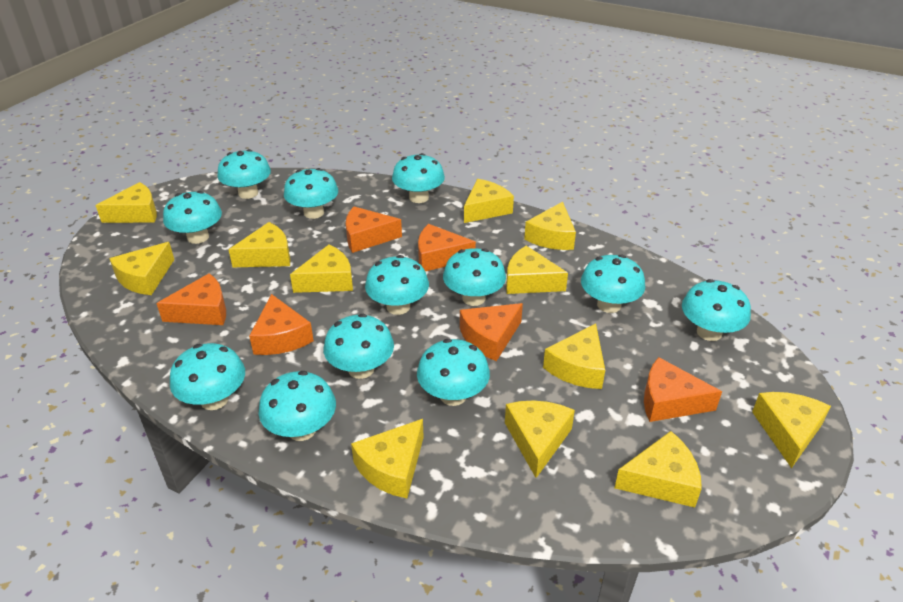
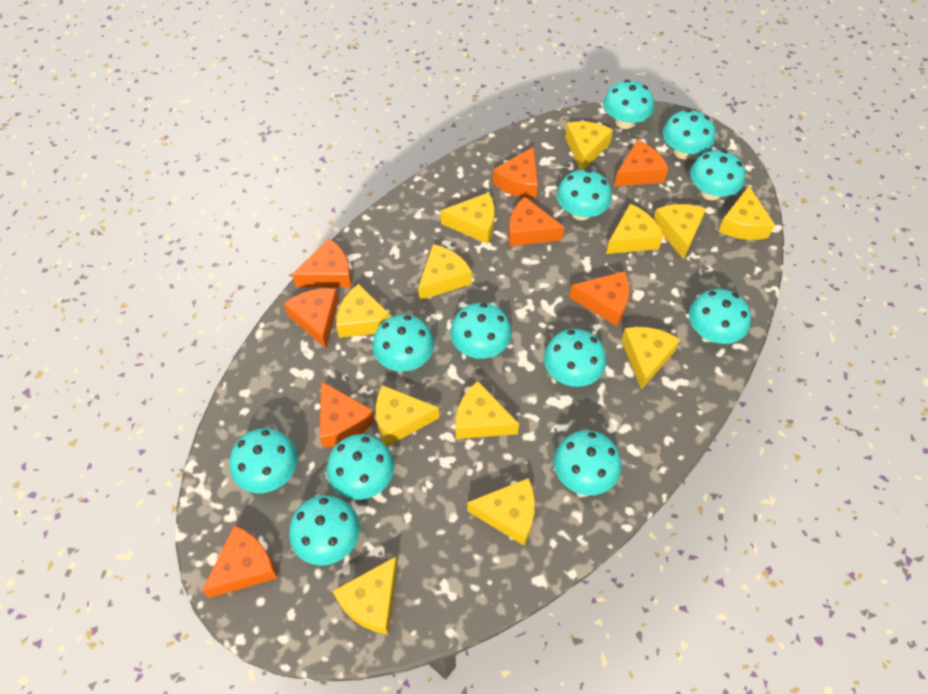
orange cheese: [156,273,226,325] [249,294,314,355] [346,206,402,253] [418,224,476,271] [460,303,523,361] [644,357,722,422] = 6 -> [202,525,278,598] [284,288,339,348] [292,238,352,287] [320,381,375,448] [493,147,538,199] [508,197,564,246] [569,271,629,326] [614,140,668,186] = 8

